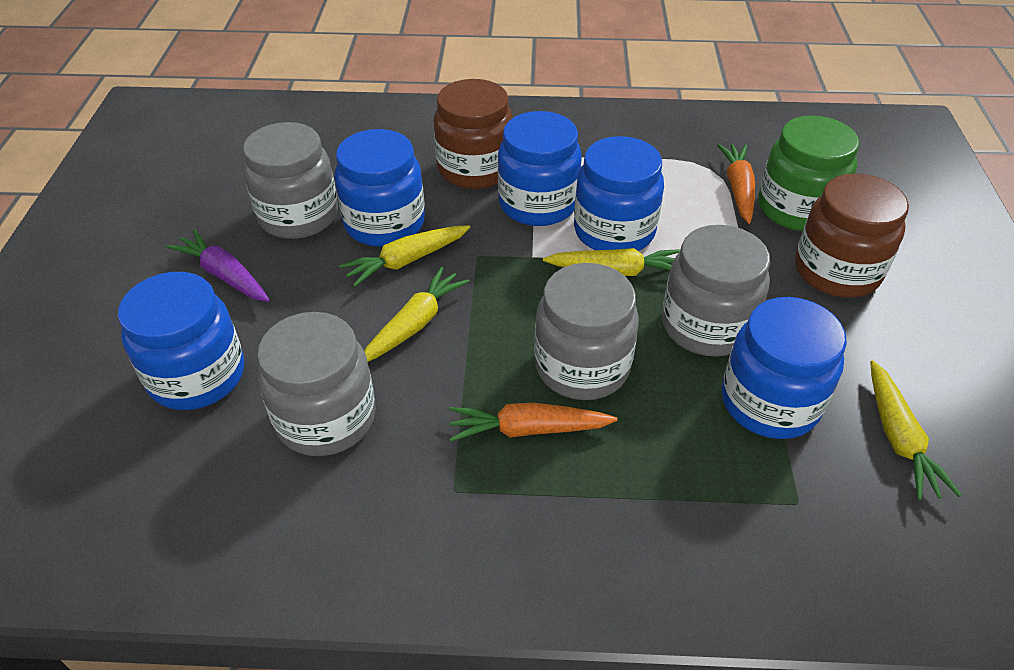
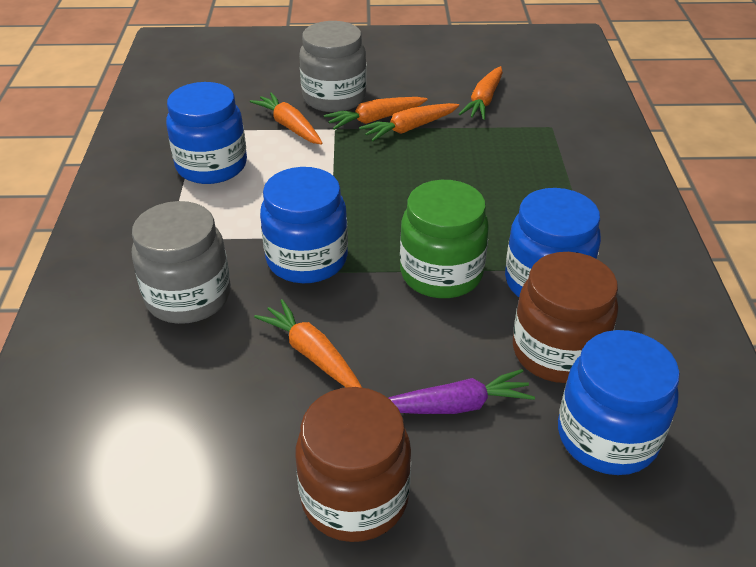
blue jar: [118,272,244,410] [335,129,425,247] [498,111,582,226] [574,136,664,251] [722,297,847,439] = 5 -> [166,82,247,184] [260,167,348,283] [505,188,601,297] [558,330,680,475] = 4
grey jar: [243,122,338,239] [257,312,376,456] [534,263,639,400] [662,225,770,357] = 4 -> [132,201,231,324] [299,21,367,112] = 2
orange carrot: [449,403,618,441] [717,143,755,224] = 2 -> [250,92,323,145] [254,299,362,388] [324,97,428,130] [359,103,459,142] [459,66,503,120] = 5
yellow carrot: [339,225,470,287] [364,267,470,362] [543,248,681,276] [870,360,961,500] = 4 -> none = 0

